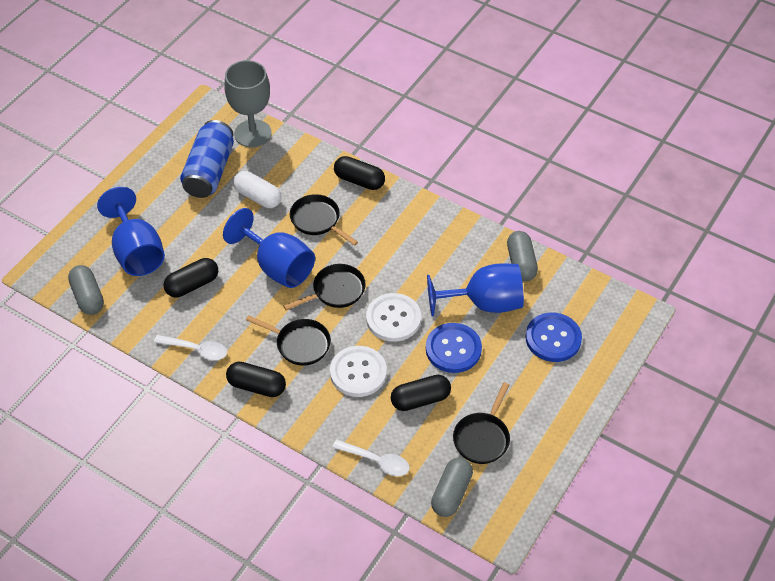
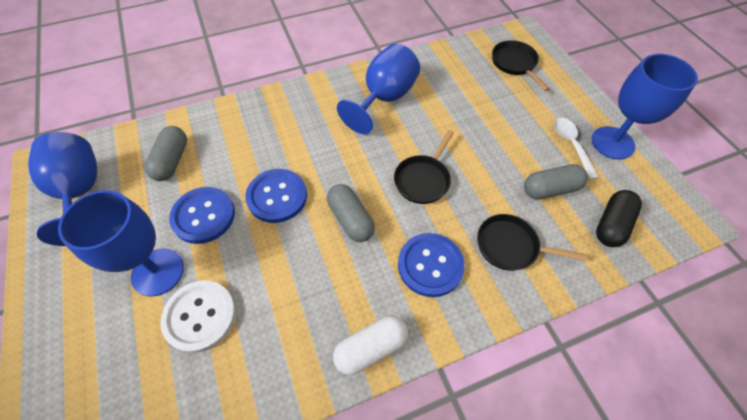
black capsule: [164,258,218,297] [226,362,286,397] [334,156,385,190] [391,375,451,411] = 4 -> [596,190,642,247] = 1
black pan: [246,315,331,365] [283,264,366,310] [290,194,358,246] [453,382,510,464] = 4 -> [394,130,454,204] [477,214,587,271] [492,40,550,91] = 3
blue button: [426,323,482,373] [526,313,582,362] = 2 -> [169,187,235,244] [245,169,307,223] [398,233,465,297] = 3
blue can: [180,120,234,198] = 1 -> none = 0
blue goblet: [97,187,165,276] [223,208,315,288] [427,263,524,316] = 3 -> [28,132,97,246] [58,190,184,297] [337,44,420,134] [592,54,698,160] = 4
grey goblet: [224,60,272,148] = 1 -> none = 0
white button: [330,346,387,397] [366,293,421,342] = 2 -> [160,280,236,353] = 1
white spoon: [154,335,227,360] [332,440,410,476] = 2 -> [554,118,599,179] = 1

